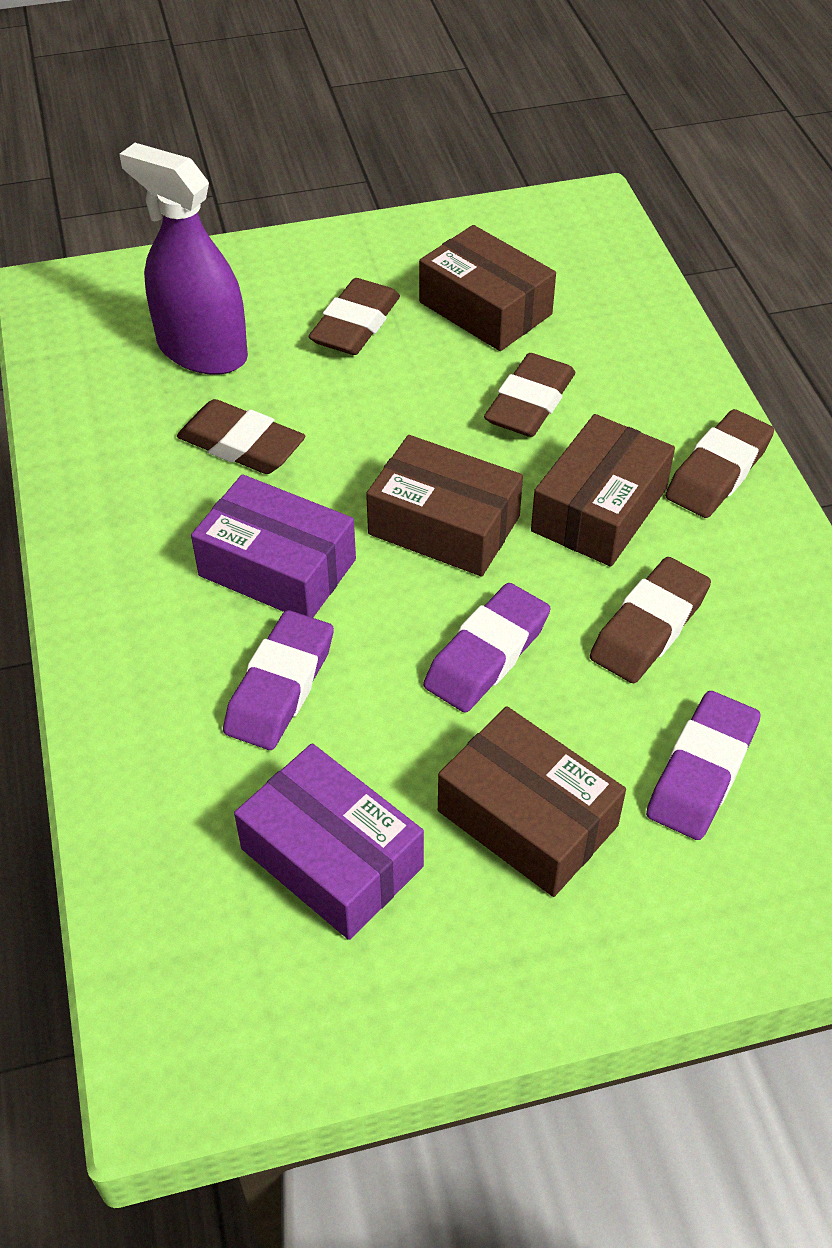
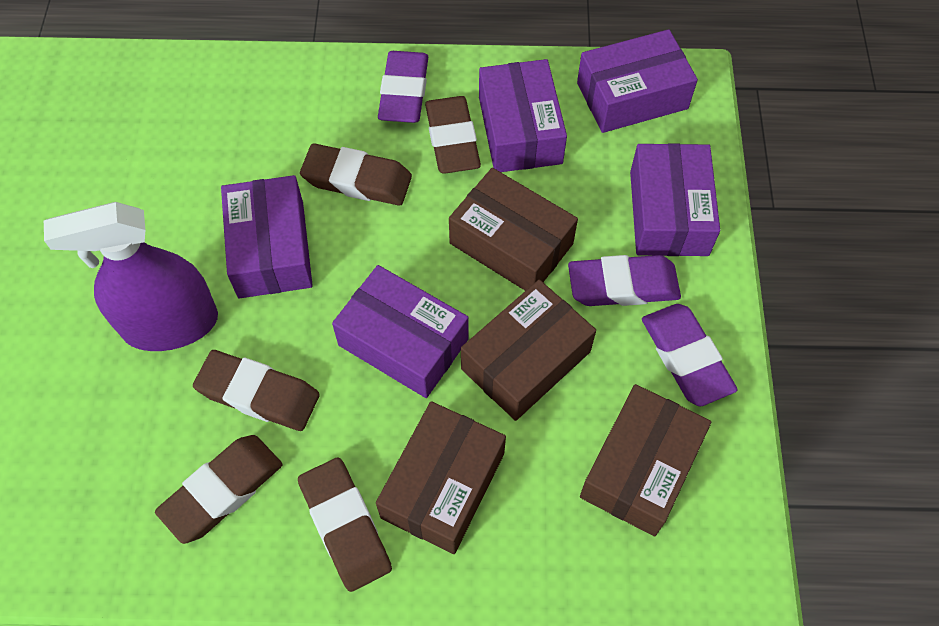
purple box: [191,474,356,618] [234,743,424,940] = 2 -> [221,175,313,299] [332,265,469,398] [479,59,567,172] [577,29,698,133] [630,143,720,256] = 5

